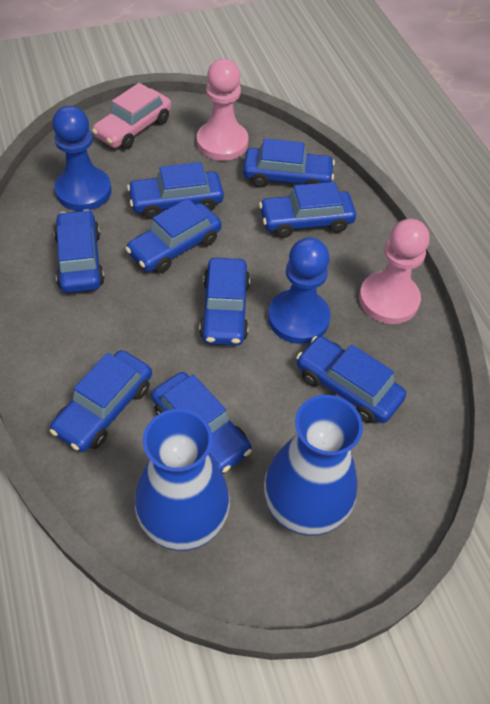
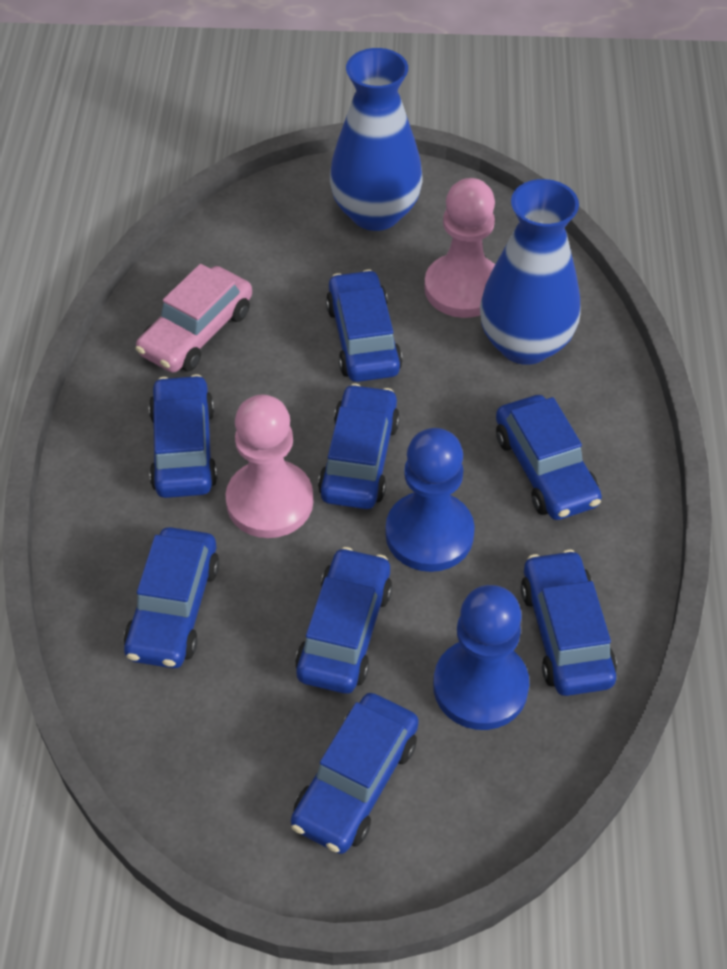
blue car: [50,350,152,452] [54,209,105,293] [125,198,221,273] [127,162,224,219] [151,372,252,474] [199,258,250,345] [243,138,335,188] [259,182,356,238] [296,336,406,423] = 9 -> [124,527,219,668] [149,374,217,498] [291,693,419,854] [295,547,392,694] [318,384,400,509] [326,270,403,382] [496,395,602,520] [521,549,617,696] = 8

